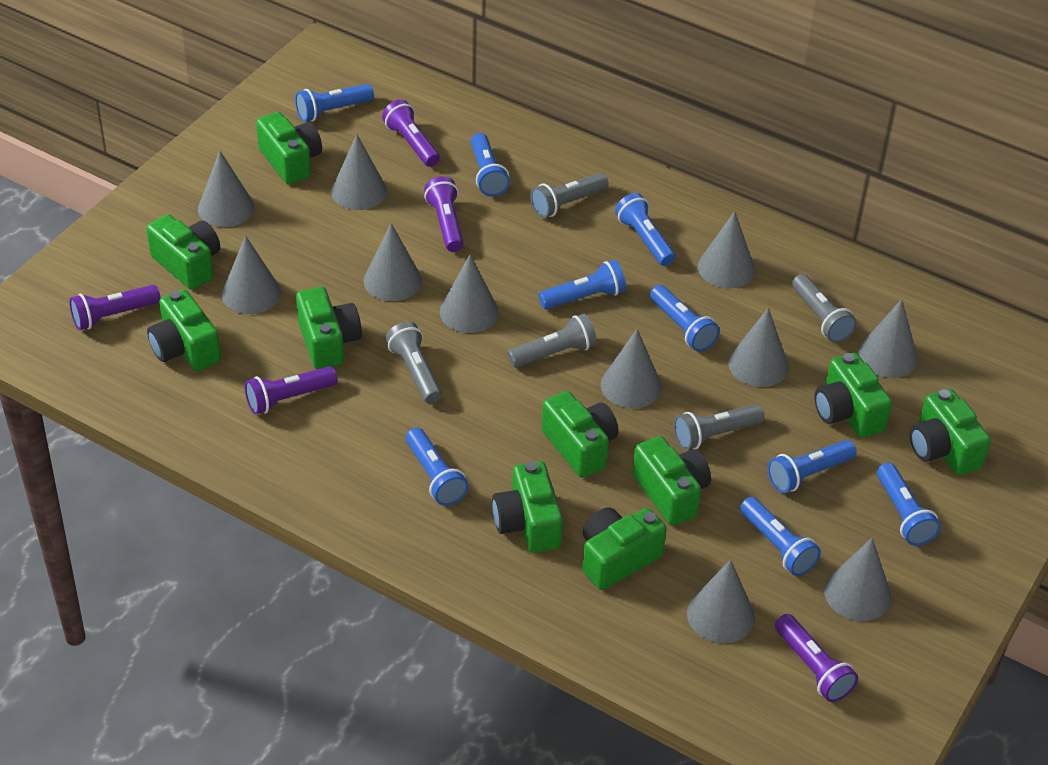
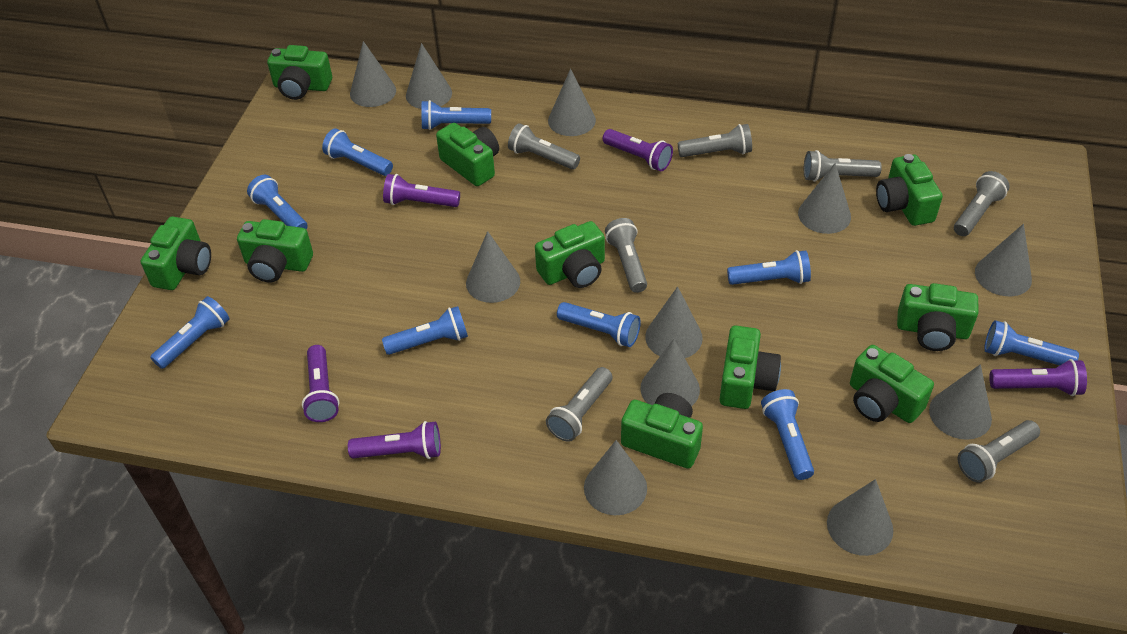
grey flashlight: [386,322,442,404] [507,314,597,368] [530,173,609,218] [674,404,764,450] [792,274,857,343] = 5 -> [508,123,580,170] [546,367,612,442] [605,218,647,293] [678,124,752,157] [804,150,882,182] [954,171,1010,236] [958,420,1040,483] = 7

